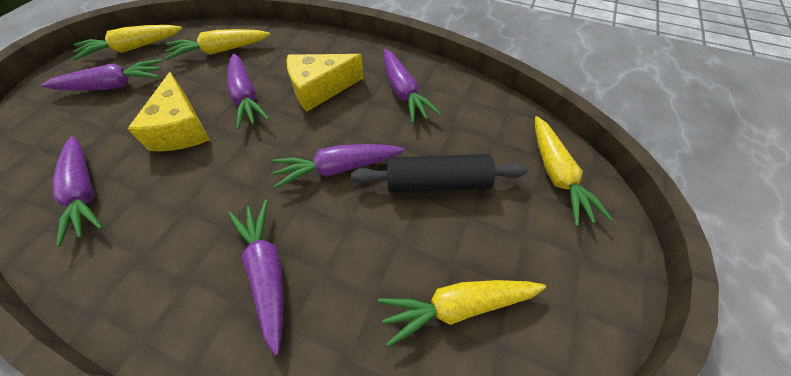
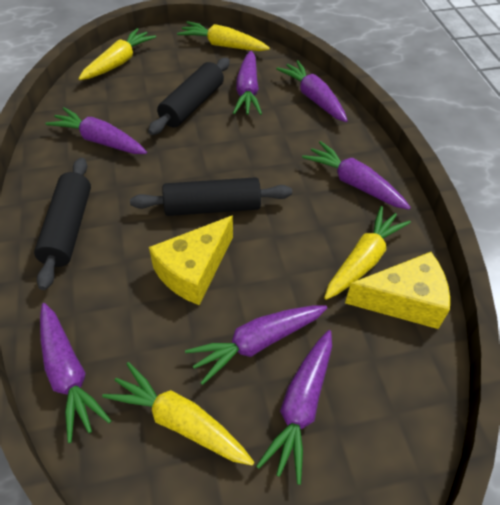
black rolling pin: [351,154,527,193] = 1 -> [34,158,91,290] [130,177,292,216] [148,58,230,135] = 3
purple carrot: [41,59,162,91] [52,136,103,246] [227,53,269,129] [228,200,284,355] [272,144,405,189] [383,49,441,123] = 6 -> [40,303,112,443] [45,107,147,154] [185,305,327,385] [233,51,262,115] [256,330,332,485] [276,60,348,122] [302,141,411,210] = 7

